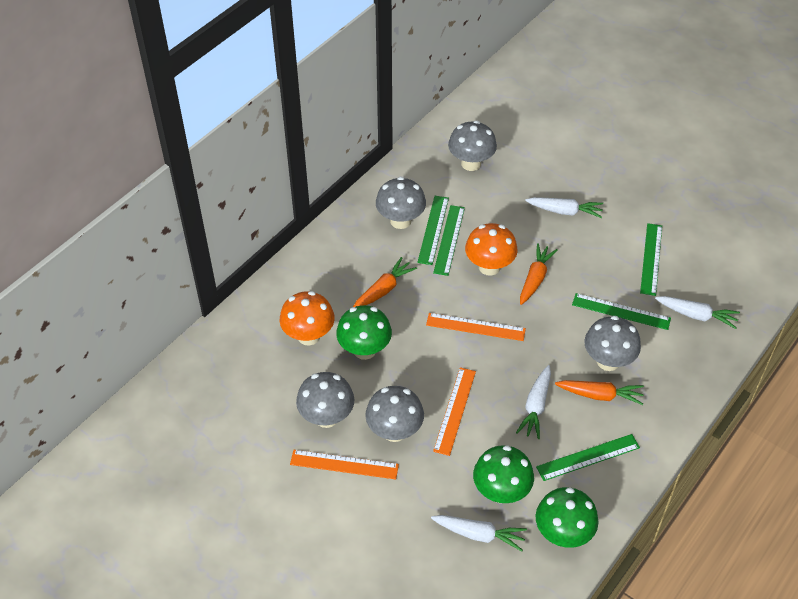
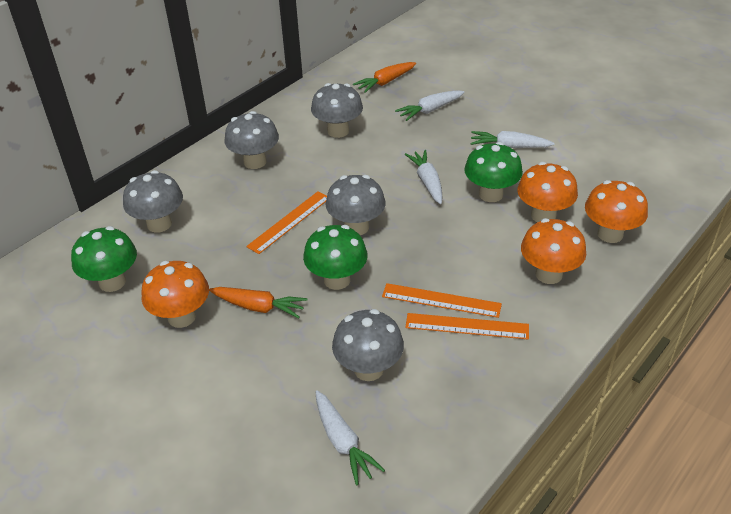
green ruler: [417,196,449,265] [433,205,465,276] [536,434,640,481] [572,293,671,330] [640,223,662,296] = 5 -> none = 0
orange carrot: [353,257,417,307] [520,243,558,305] [555,380,644,405] = 3 -> [209,287,307,318] [353,62,416,93] = 2
orange mushroom: [280,291,334,345] [465,223,518,276] = 2 -> [141,261,209,328] [517,162,578,222] [521,218,586,284] [585,180,648,243] = 4

